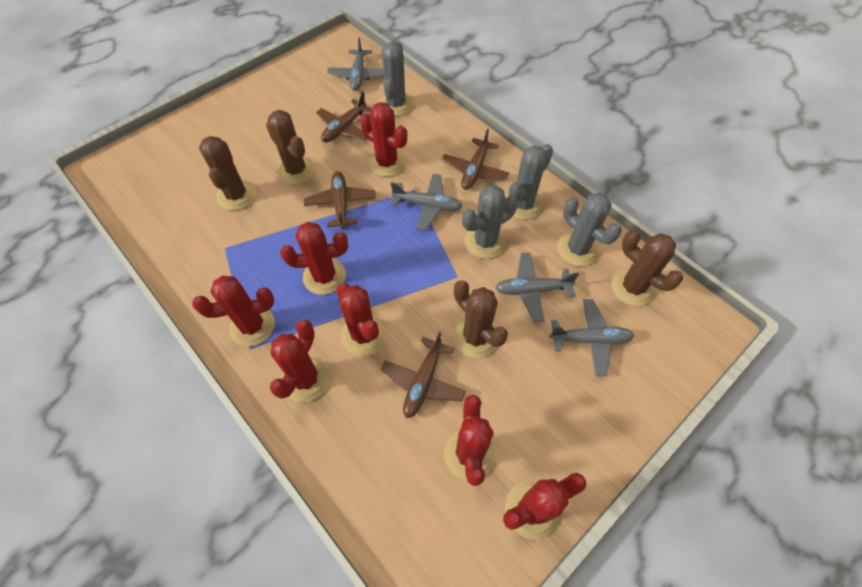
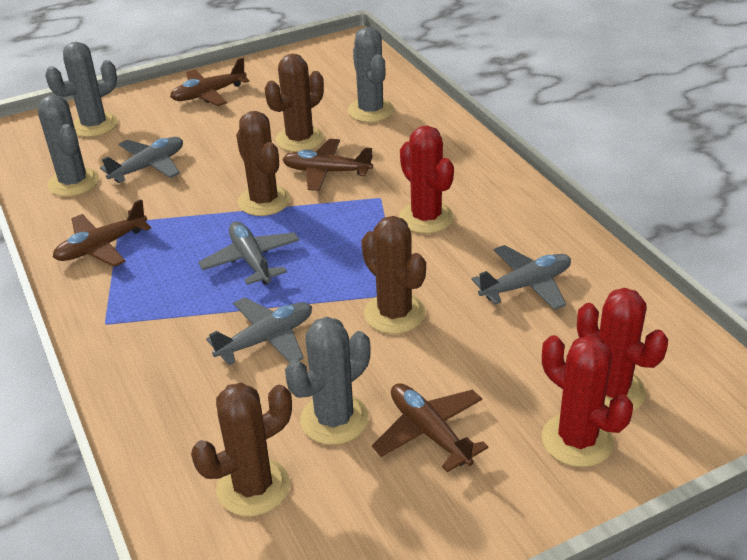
red cactus: [192,276,275,347] [270,319,330,402] [280,222,348,295] [336,283,387,356] [360,102,407,177] [444,395,496,486] [503,473,586,540] = 7 -> [399,126,454,234] [542,335,633,467] [577,288,668,411] = 3

